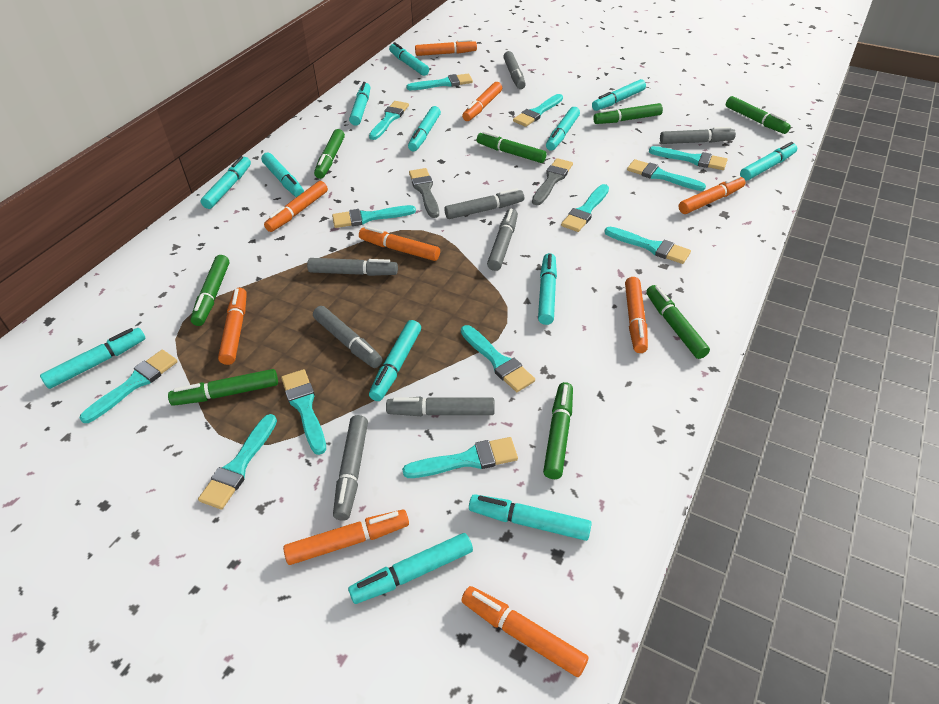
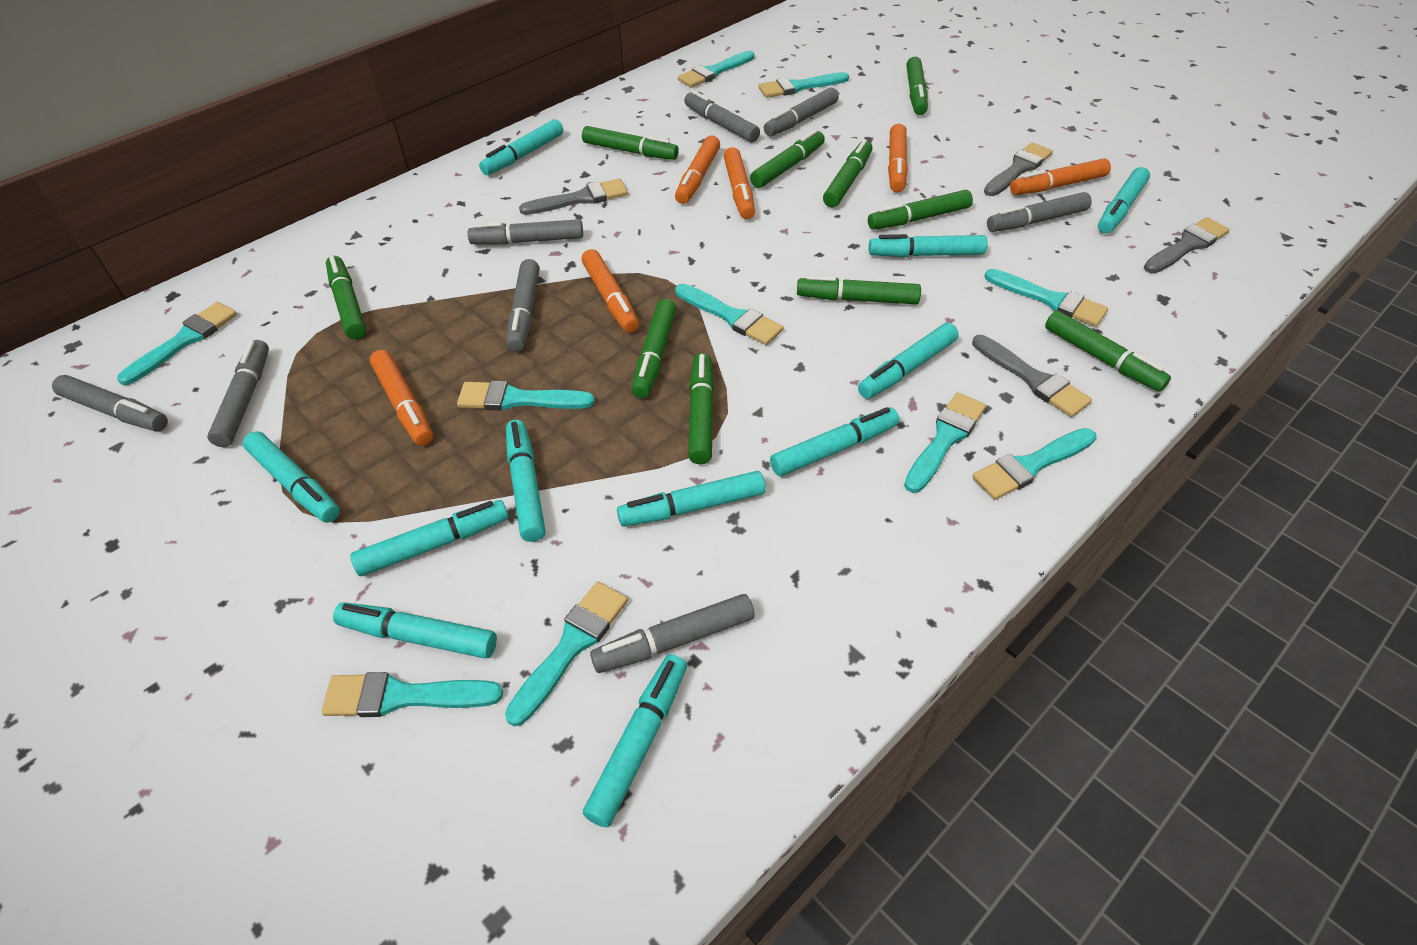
green marker: [168,369,278,406] [191,255,229,326] [314,129,345,179] [477,131,547,163] [543,382,573,479] [593,103,663,124] [646,285,710,359] [726,96,791,134] = 8 -> [326,255,366,339] [582,126,679,160] [632,299,677,398] [688,353,714,464] [750,129,825,188] [797,275,921,304] [823,139,872,207] [868,190,973,230] [906,57,928,115] [1045,311,1171,392] = 10
grey brush: [409,168,439,218] [532,158,573,205] = 2 -> [519,178,628,215] [972,335,1092,417] [984,143,1053,196] [1144,217,1230,273] = 4
orange marker: [218,288,247,365] [264,181,328,232] [283,510,409,565] [359,226,440,261] [415,39,477,56] [461,586,588,677] [462,82,502,121] [625,277,648,353] [679,175,746,214] = 9 -> [370,350,433,446] [581,249,639,333] [675,135,720,204] [724,147,755,219] [888,124,908,192] [1010,158,1111,195] = 6
turquoise brush: [79,350,178,423] [198,414,277,509] [281,369,326,455] [332,205,416,228] [369,101,409,140] [402,437,518,478] [406,74,473,90] [461,325,535,392] [513,94,563,127] [561,184,609,232] [604,227,691,264] [627,159,706,191] [649,146,728,170] = 13 -> [117,302,237,385] [321,672,503,717] [457,381,595,411] [505,582,628,726] [676,284,783,345] [678,51,754,87] [758,72,849,98] [904,392,986,493] [972,428,1097,500] [984,269,1108,327] = 10
turquoise marker: [40,328,146,389] [201,156,251,209] [261,153,304,197] [348,533,473,604] [349,82,370,126] [369,320,421,401] [389,42,429,76] [408,106,441,151] [469,494,592,541] [538,253,557,325] [546,107,580,151] [592,79,646,111] [740,142,797,181] = 13 -> [243,431,340,523] [333,602,497,659] [350,500,508,576] [479,119,563,175] [506,420,545,542] [583,654,687,827] [617,471,766,527] [770,407,899,477] [858,323,959,399] [868,234,988,257] [1098,167,1150,234] = 11

